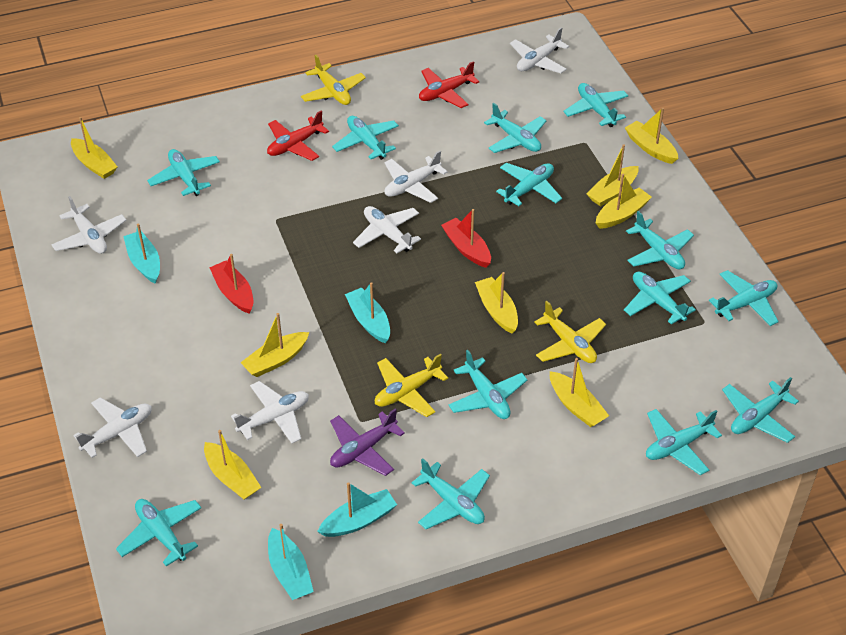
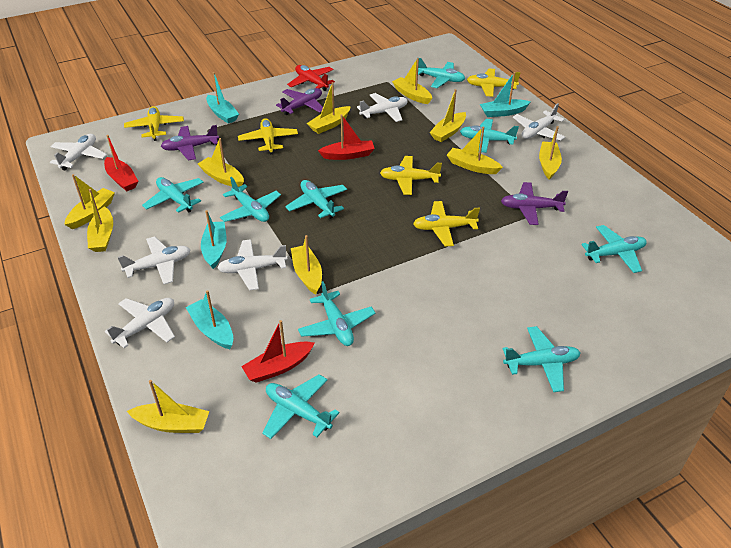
purple plane: [330,408,405,476] = 1 -> [161,125,219,160] [276,88,323,115] [501,182,568,225] = 3
red boat: [209,254,253,313] [441,209,491,268] = 2 -> [104,135,138,191] [241,320,314,383] [318,114,375,160] = 3
red plane: [267,111,329,161] [419,61,479,108] = 2 -> [287,65,335,91] = 1
turquoise plane: [116,499,202,566] [147,149,220,196] [332,116,399,160] [412,458,490,529] [448,350,527,419] [484,103,547,153] [496,163,562,206] [563,83,629,127] [624,272,696,325] [626,211,694,269] [646,409,722,475] [709,270,779,326] [722,377,799,443] = 13 -> [142,177,204,213] [220,177,281,222] [262,374,339,439] [285,180,347,219] [298,281,376,346] [418,58,465,88] [460,119,519,153] [503,326,580,392] [582,225,647,273] = 9
yellow boat: [71,117,117,179] [204,430,261,500] [240,313,309,377] [475,272,518,334] [550,358,609,427] [587,144,639,207] [596,174,652,229] [625,108,679,164] = 8 -> [64,174,115,229] [87,189,113,252] [127,380,210,433] [198,138,244,187] [291,235,322,295] [307,82,351,134] [392,58,432,104] [429,89,466,142] [447,127,503,174] [539,126,562,180] = 10
yellow plane: [301,55,366,105] [375,354,448,417] [534,301,606,363] = 3 -> [124,106,184,141] [238,118,298,154] [380,156,442,195] [413,201,480,246] [467,68,521,97] = 5

